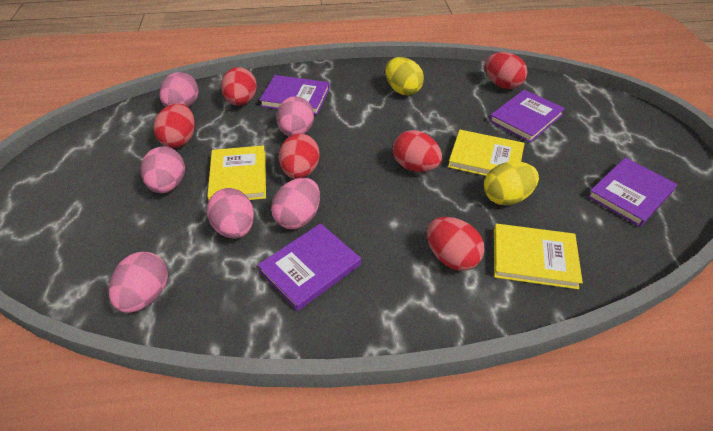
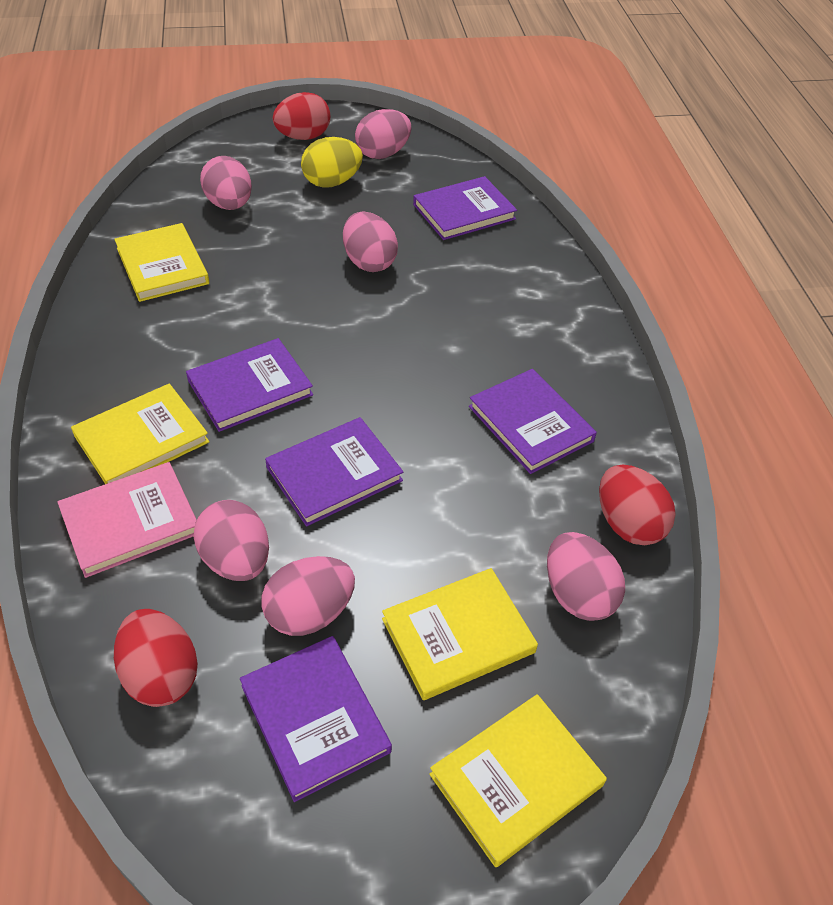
pink book: none = 0 -> [57,462,197,578] = 1
purple book: [258,223,361,311] [259,75,330,115] [489,90,565,143] [587,158,677,227] = 4 -> [186,338,313,432] [240,636,392,802] [265,417,403,526] [413,176,517,240] [469,369,597,474] = 5
red egg: [153,103,195,148] [221,67,257,106] [279,134,320,179] [393,130,442,172] [427,217,485,271] [485,52,527,89] = 6 -> [114,609,198,707] [273,92,330,140] [599,464,676,545] = 3
yellow book: [207,146,266,201] [448,130,525,176] [494,224,583,289] = 3 -> [71,383,209,484] [114,223,209,302] [382,568,538,700] [429,694,607,867] = 4
yellow egg: [385,57,424,95] [484,161,539,205] = 2 -> [301,137,363,188] = 1

